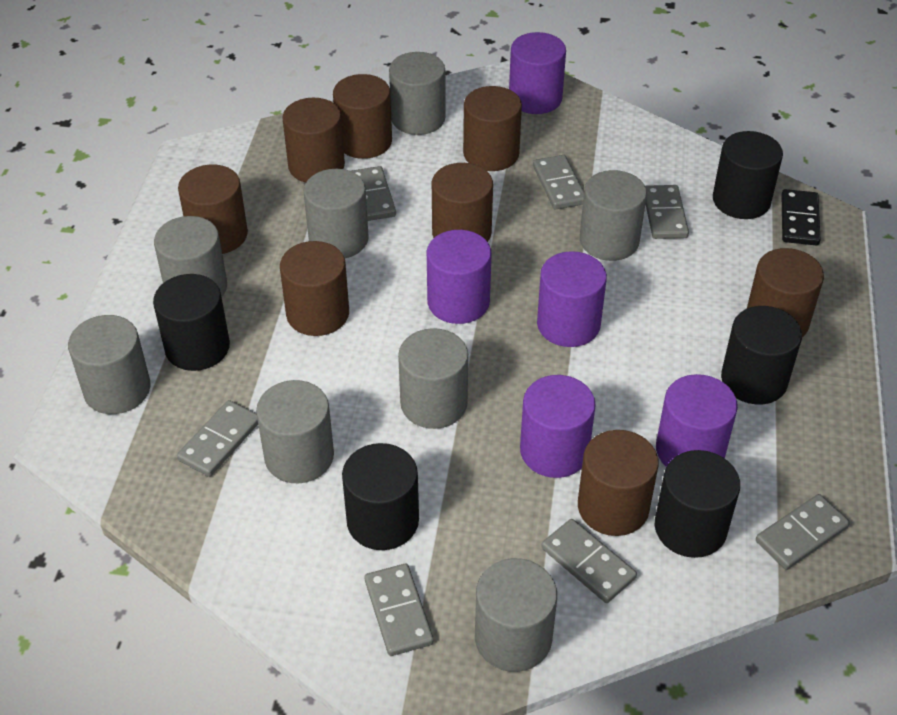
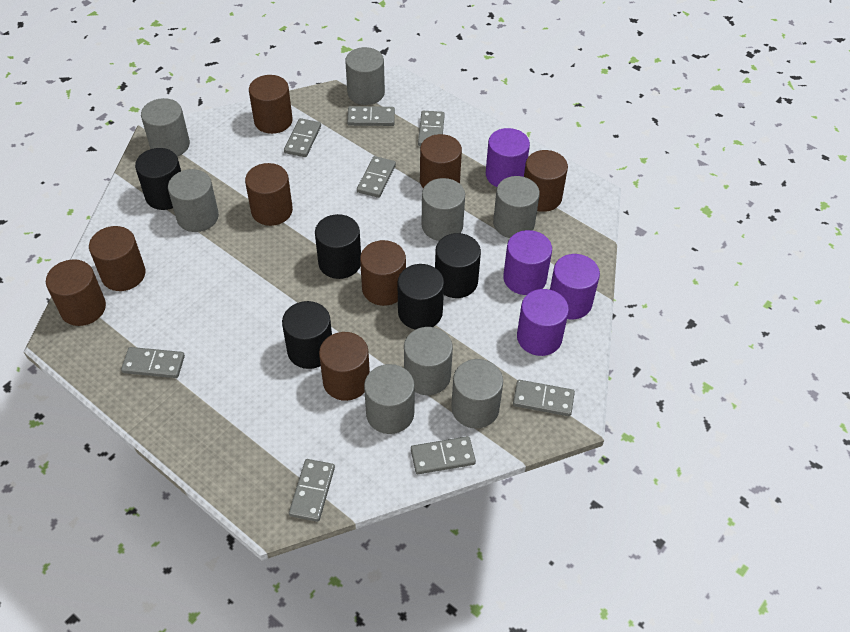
black domino: [781,189,821,245] = 1 -> none = 0
grey domino: [177,400,258,477] [351,166,396,221] [364,564,434,656] [533,155,584,209] [541,519,637,603] [645,185,689,239] [756,494,850,570] = 7 -> [121,347,185,378] [284,118,321,157] [289,459,335,522] [347,106,395,126] [357,156,396,198] [411,436,476,474] [418,111,445,146] [513,380,575,416] = 8
purple cylinder: [427,230,492,324] [509,32,566,114] [520,375,596,478] [537,251,607,347] [656,374,738,467] = 5 -> [486,128,530,187] [503,230,552,295] [517,289,569,356] [550,254,600,319] = 4

